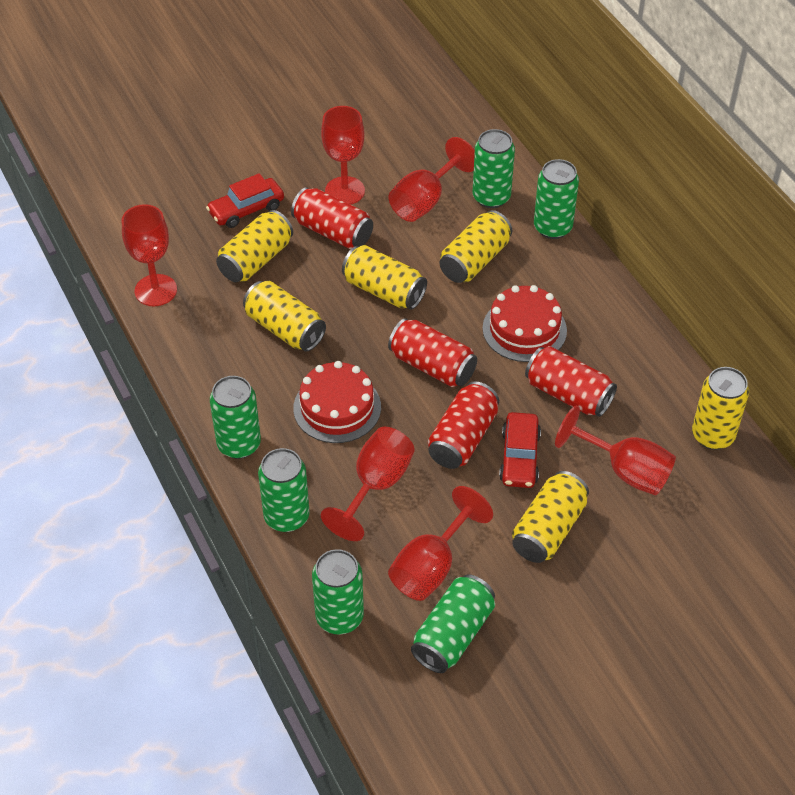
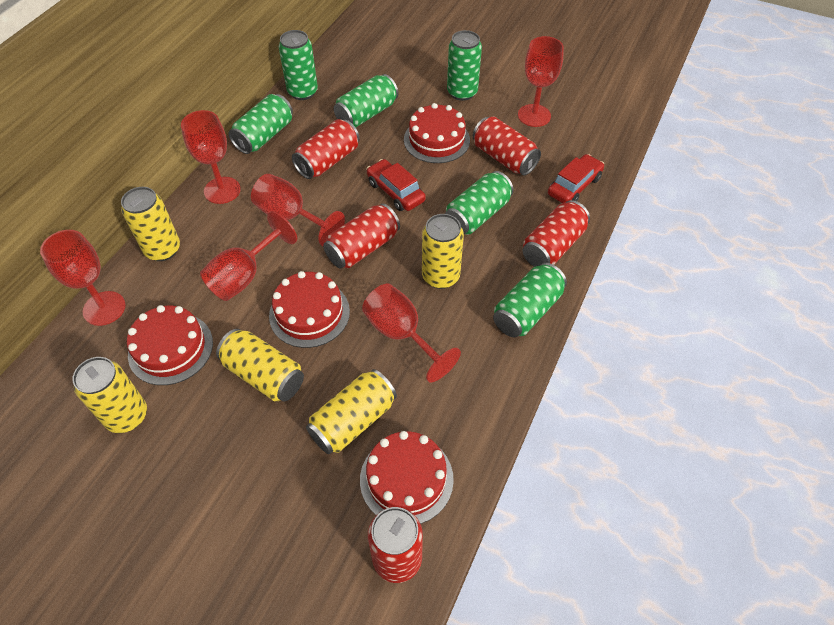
red cake: [293,361,381,443] [482,285,567,362] = 2 -> [127,305,213,385] [269,271,350,348] [360,431,454,524] [404,103,470,163] = 4
red can: [291,187,373,249] [388,318,477,387] [428,381,499,469] [525,346,617,417] = 4 -> [292,119,360,179] [323,204,400,269] [368,507,423,583] [473,116,541,175] [523,200,590,267] = 5
yellow can: [216,210,293,282] [243,281,326,352] [342,245,427,310] [440,210,513,283] [512,471,589,563] [692,367,749,450] = 6 -> [72,357,147,433] [121,187,180,261] [216,329,304,402] [306,369,397,454] [422,214,464,289] = 5

